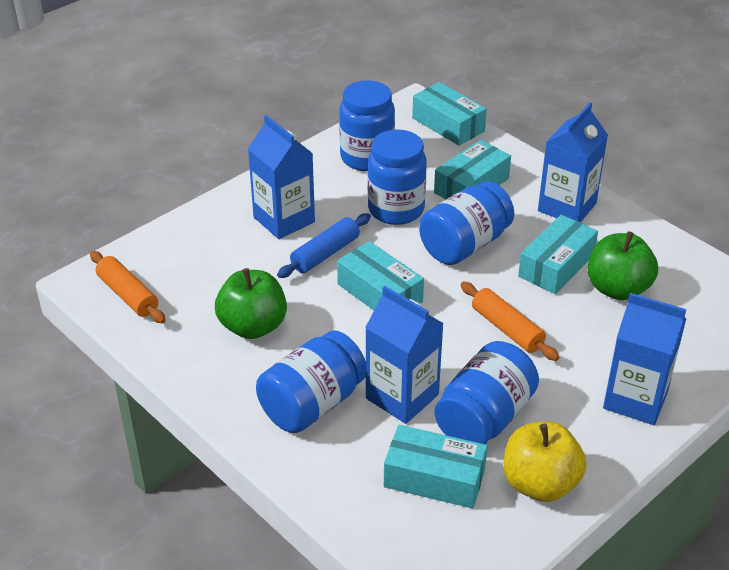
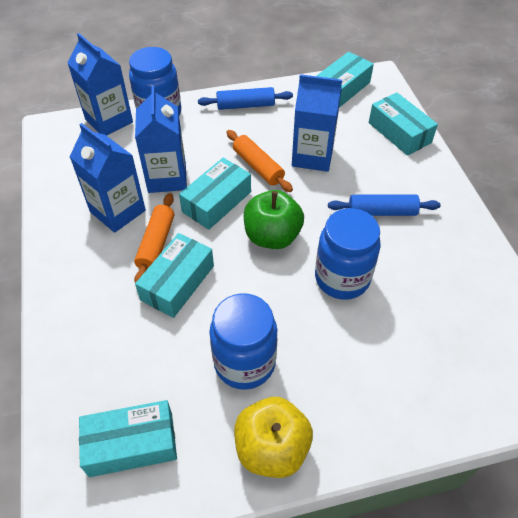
blue jar: [256,330,366,433] [339,80,395,171] [368,129,427,225] [419,181,514,265] [434,341,539,444] = 5 -> [129,47,181,116] [209,293,277,390] [315,208,381,300] = 3
blue rolling pin: [277,213,371,278] = 1 -> [198,87,293,110] [328,195,441,216] = 2
green apple: [215,268,287,339] [588,231,658,300] = 2 -> [244,190,304,249] = 1

